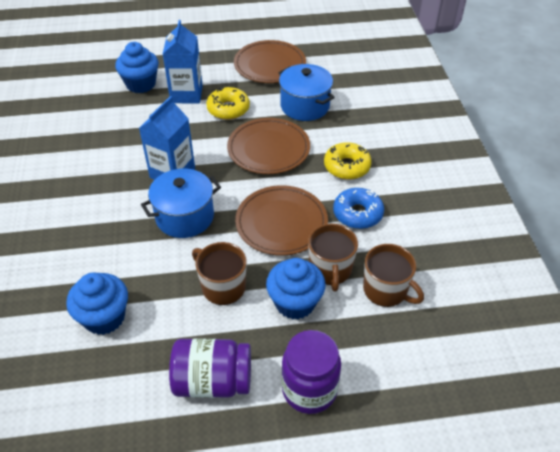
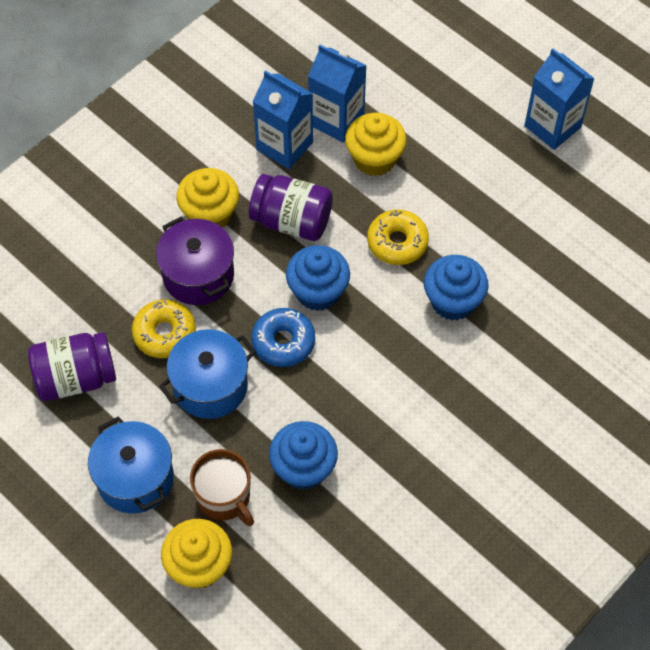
blue carton: [139,96,195,180] [163,20,203,103] = 2 -> [252,70,313,169] [308,45,367,142] [524,48,595,150] = 3
brown mug: [192,242,247,305] [308,223,358,292] [363,244,424,307] = 3 -> [190,449,254,526] = 1
brown plate: [227,118,310,174] [234,40,306,83] [235,185,328,256] = 3 -> none = 0
purple pot: none = 0 -> [156,216,234,305] = 1
yellow cupcake: none = 0 -> [161,519,232,589] [176,168,239,227] [345,113,406,176] = 3

